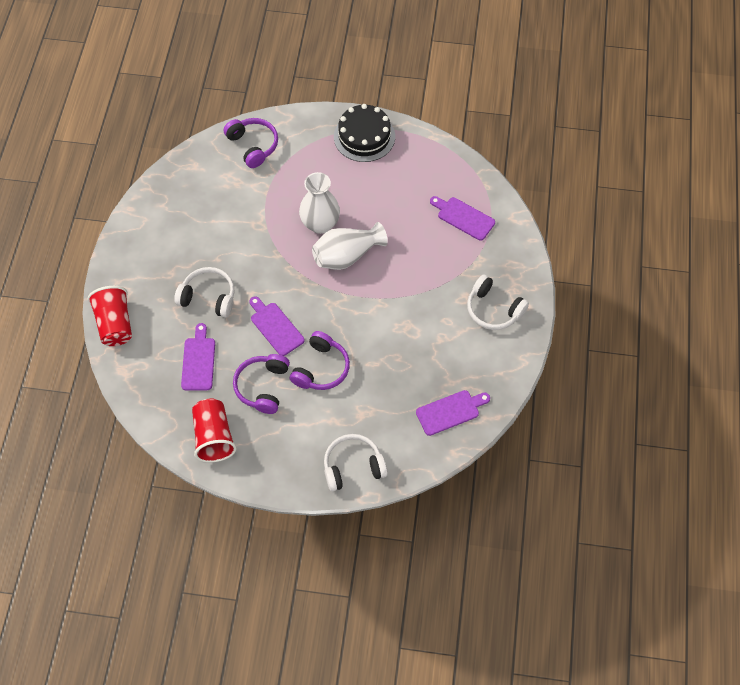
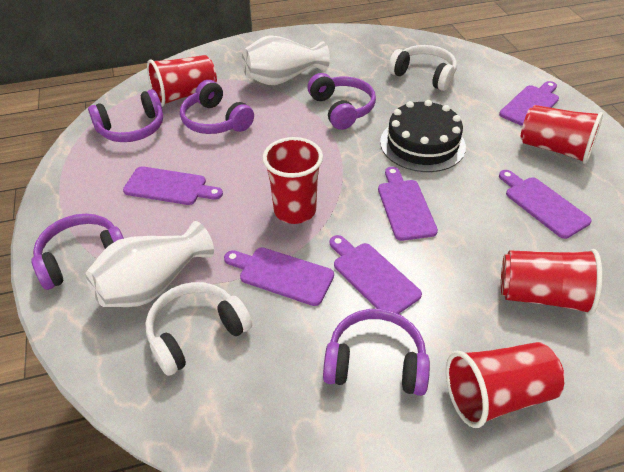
purple cutting board: [181,323,215,390] [249,296,304,356] [416,390,490,436] [430,196,495,241] = 4 -> [123,166,223,205] [224,247,334,306] [330,235,422,314] [378,167,438,241] [499,81,559,126] [499,170,592,239] = 6
purple headphones: [224,118,278,168] [233,354,290,414] [290,331,350,390] = 3 -> [32,214,124,290] [88,89,163,142] [180,80,254,134] [307,73,376,130] [323,309,430,396] = 5
red cup: [88,286,132,346] [192,399,237,463] = 2 -> [147,55,217,107] [263,137,323,224] [446,342,565,428] [501,249,602,315] [520,105,603,164] = 5
white headphones: [174,267,235,318] [324,434,388,491] [467,274,529,330] = 3 -> [145,282,252,376] [388,45,457,91] = 2

